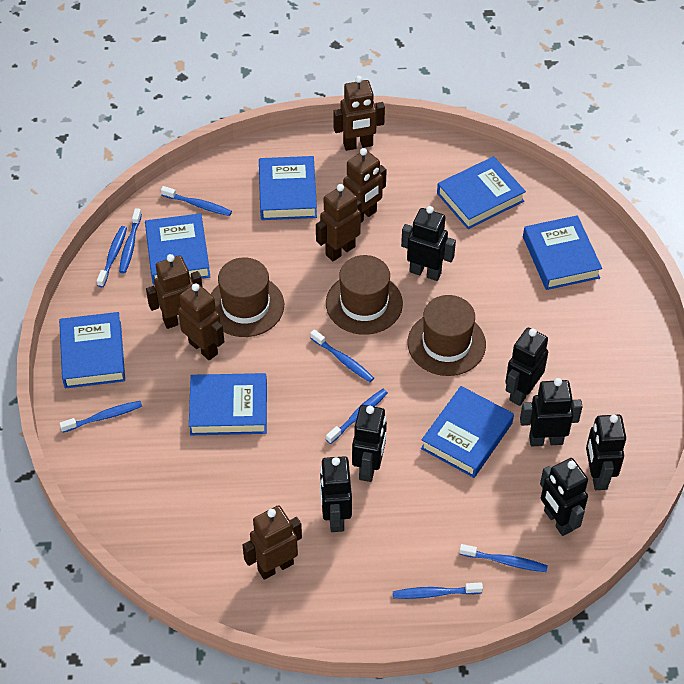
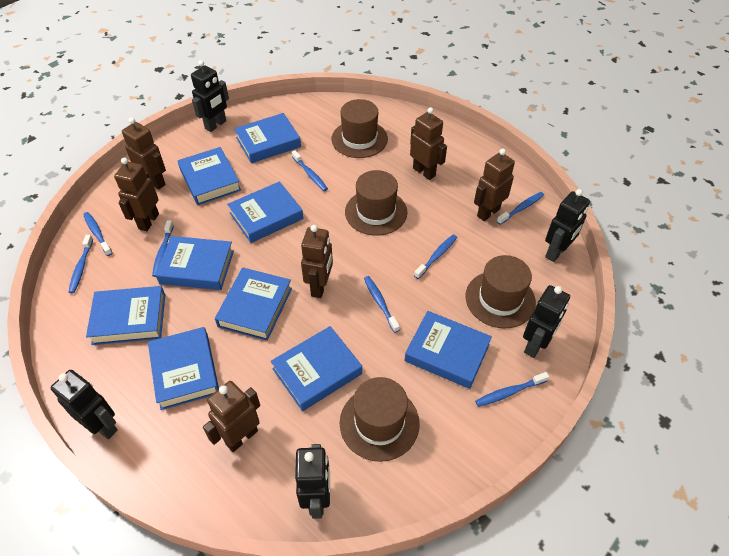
black robot: [320,456,352,532] [352,405,387,482] [401,206,456,281] [505,328,548,406] [520,378,583,446] [540,458,588,536] [586,415,626,490] = 7 -> [50,370,118,439] [191,60,229,132] [295,444,330,519] [523,285,570,358] [545,189,590,262] = 5
blue book: [59,312,125,388] [145,213,210,285] [189,373,267,435] [259,156,317,220] [421,386,514,478] [437,156,526,229] [523,215,602,290] = 7 -> [86,286,165,345] [148,327,219,410] [155,236,234,290] [178,147,241,205] [215,268,292,341] [227,181,303,243] [234,113,301,163] [271,326,362,411] [404,311,492,389] = 9
brown hat: [211,257,284,337] [326,255,403,335] [408,295,486,376] = 3 -> [331,99,388,158] [340,377,420,462] [345,170,407,236] [465,255,536,329] = 4

